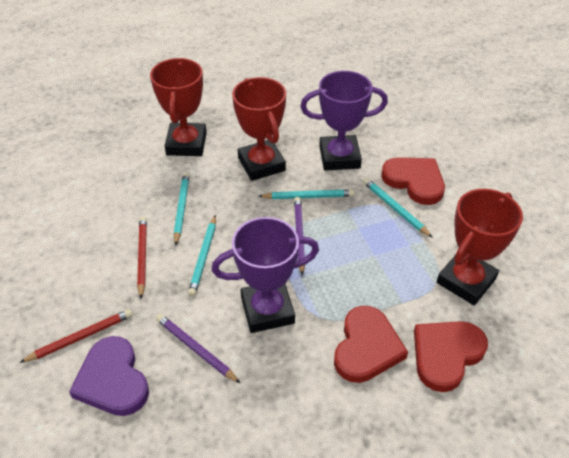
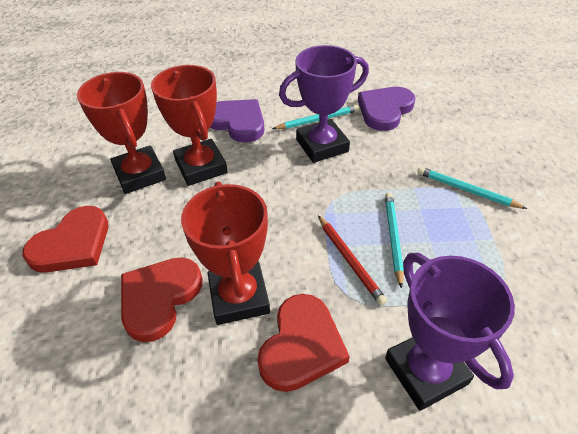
purple heart: [69,336,149,416] = 1 -> [210,99,264,142] [358,87,416,131] = 2
purple pencil: [156,314,240,383] [294,197,305,276] = 2 -> none = 0
red pencil: [19,309,133,363] [137,216,147,299] = 2 -> [318,215,387,306] = 1
turquoise pencil: [174,172,189,246] [188,215,216,297] [258,189,355,199] [363,178,433,238] = 4 -> [272,105,359,129] [385,193,404,289] [417,167,527,209] = 3

